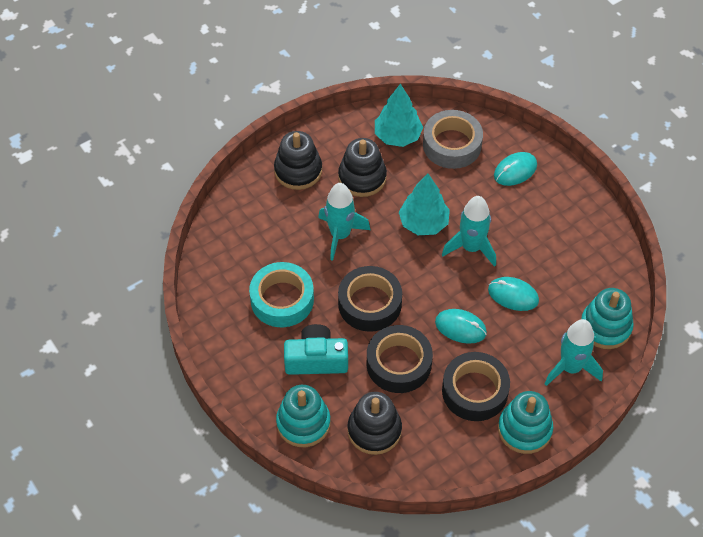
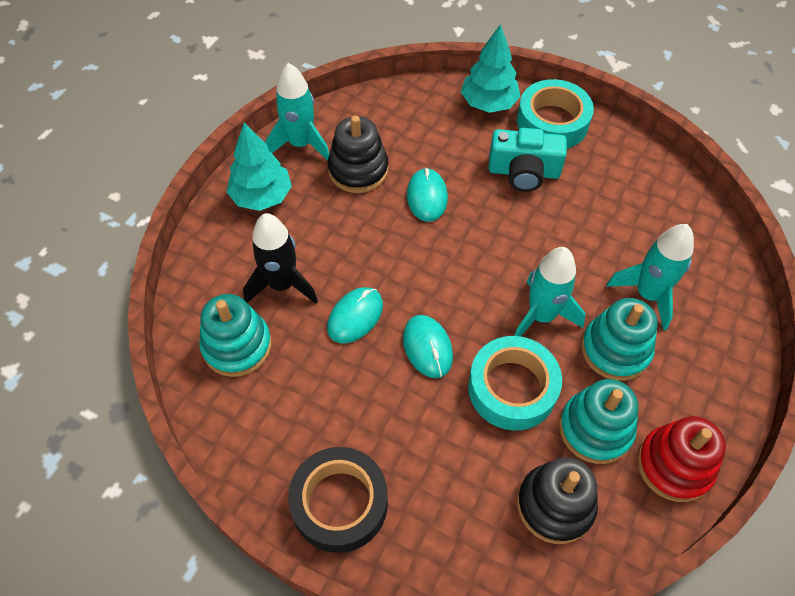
black rocket: none = 0 -> [243,213,318,304] = 1
black stacking toy: [274,131,322,190] [338,138,387,197] [347,392,402,455] = 3 -> [328,115,389,193] [517,457,598,544] = 2
black tape: [338,266,402,332] [367,325,433,393] [442,352,510,421] = 3 -> [288,447,388,553] = 1
grey tape: [423,110,483,169] = 1 -> none = 0
red stacking toy: none = 0 -> [637,416,726,502] = 1
turquoise tape: [249,262,314,327] = 1 -> [468,336,562,431] [517,79,594,149] = 2

